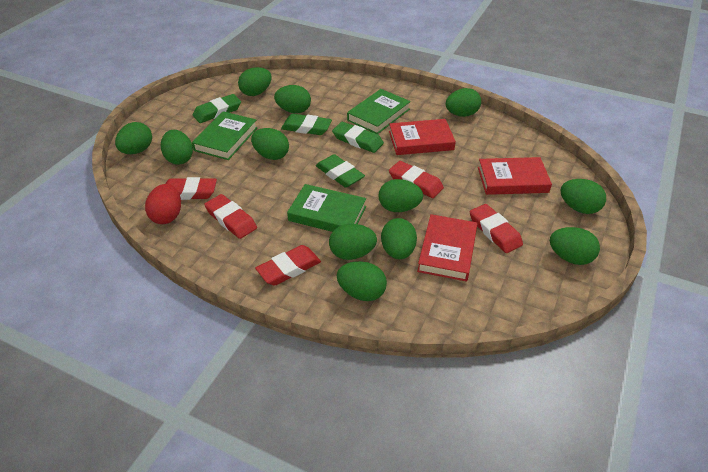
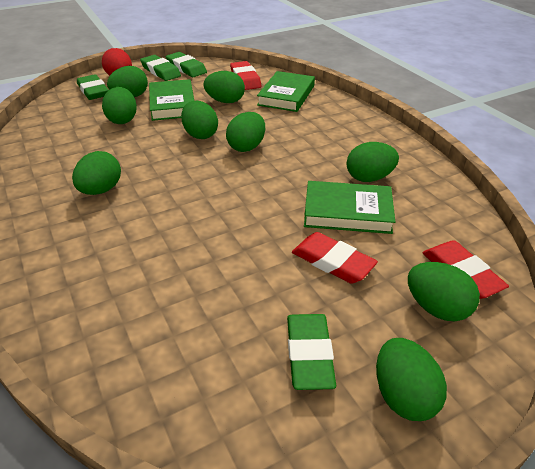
green egg: [115,122,152,154] [161,130,193,165] [238,67,272,96] [251,128,289,160] [274,85,311,114] [329,224,377,260] [337,261,387,301] [379,179,423,212] [381,218,417,259] [446,88,481,117] [550,227,600,265] [560,179,606,214] = 12 -> [72,151,121,195] [102,87,137,124] [107,66,148,97] [181,101,218,139] [204,71,245,103] [226,112,265,152] [347,142,399,182] [376,338,447,421] [408,262,480,321] = 9
red book: [389,119,456,155] [417,214,477,282] [478,157,552,195] = 3 -> none = 0
red eraser: [165,177,217,200] [204,194,257,239] [255,245,321,286] [389,161,444,198] [470,204,523,253] = 5 -> [230,61,261,90] [292,232,378,284] [422,240,509,299] = 3

